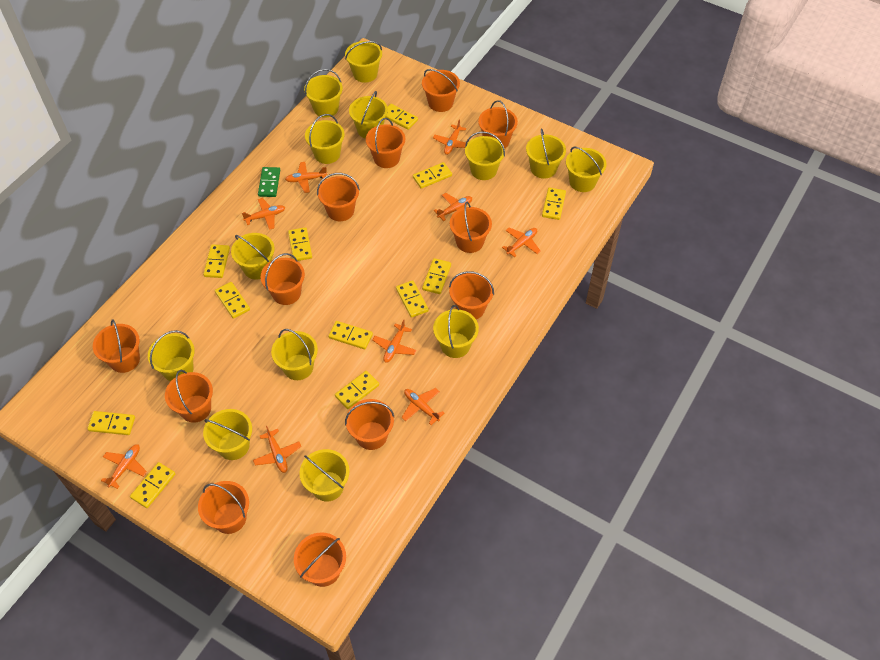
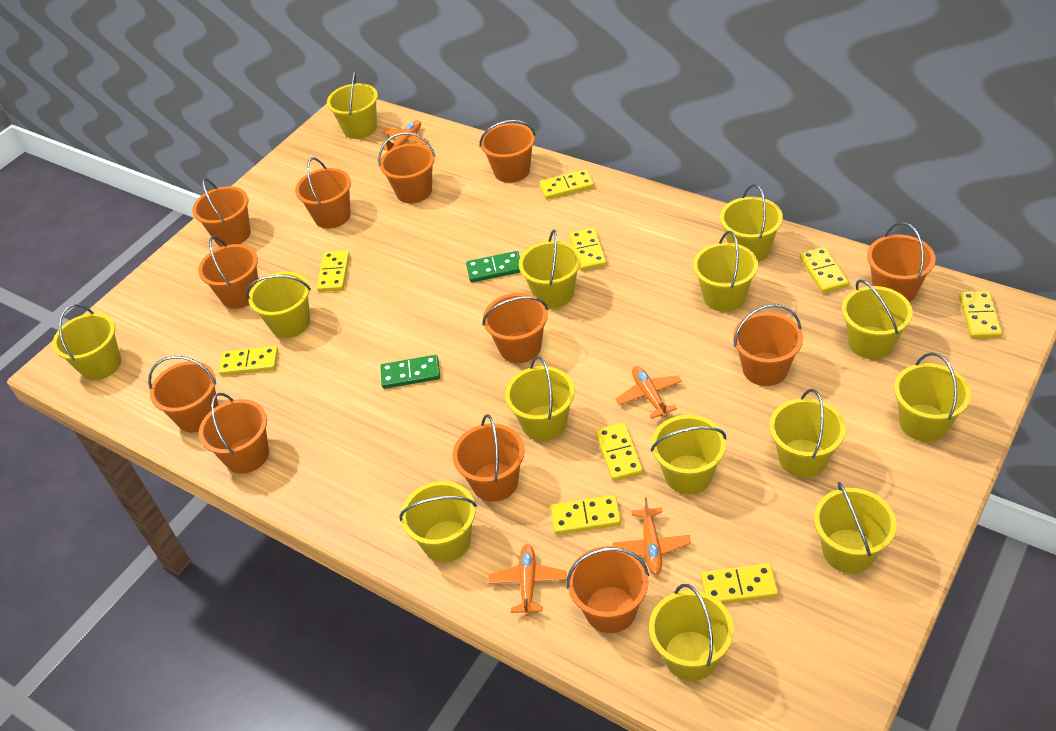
green domino: [258,167,280,197] = 1 -> [380,355,440,389] [466,251,520,283] = 2
orange plane: [101,444,147,489] [242,198,285,230] [253,426,301,473] [285,162,327,193] [372,319,417,363] [402,388,445,425] [433,119,466,155] [434,193,472,221] [502,227,541,257] = 9 -> [382,120,429,151] [488,544,567,616] [612,497,691,575] [615,366,682,419] = 4
yellow bucket: [148,330,195,382] [203,409,252,460] [231,233,275,280] [271,329,318,380] [299,449,350,501] [304,69,343,117] [305,114,345,164] [345,41,382,83] [349,91,388,139] [433,305,479,358] [465,131,505,180] [526,129,566,179] [566,146,606,192] = 13 -> [52,304,121,380] [246,272,311,338] [327,71,378,139] [399,481,477,562] [505,356,575,441] [519,230,581,308] [649,584,734,681] [651,415,726,494] [693,231,758,312] [720,184,783,262] [769,389,846,478] [814,482,897,574] [842,279,913,359] [894,353,971,442] = 14
yellow domino: [87,411,135,435] [130,462,175,508] [203,244,230,278] [215,282,250,319] [288,227,312,261] [328,321,373,349] [335,371,379,409] [385,104,418,130] [396,280,429,318] [413,162,452,189] [422,258,451,294] [542,187,566,220] = 12 -> [219,346,278,376] [317,251,350,292] [539,170,594,200] [551,495,621,535] [569,228,607,271] [596,423,643,481] [701,563,778,604] [799,247,849,293] [959,291,1003,339] = 9

